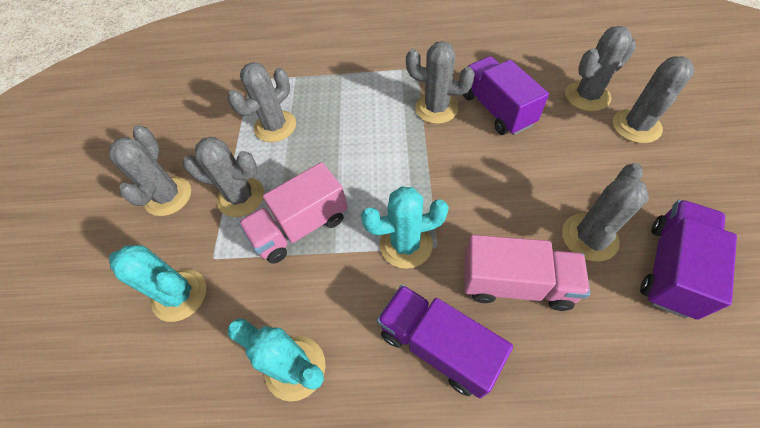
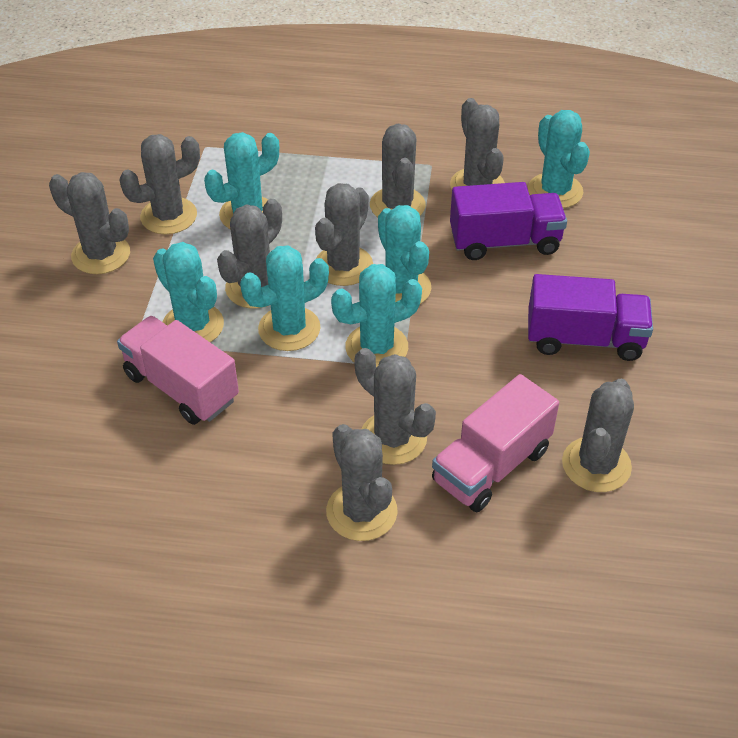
grey cactus: [109,125,191,216] [183,137,264,217] [228,62,296,142] [406,41,475,124] [562,163,649,262] [565,26,636,111] [613,56,694,143] = 7 -> [49,172,130,274] [119,134,200,235] [217,199,282,309] [315,183,373,286] [326,424,398,541] [354,348,436,465] [370,124,426,217] [450,98,505,189] [562,379,634,492] = 9
purple truck: [377,284,513,398] [463,56,549,135] [640,200,737,320] = 3 -> [450,182,567,260] [528,274,653,361] = 2
turquoise cactus: [109,245,206,322] [227,318,325,402] [361,186,449,269] = 3 -> [153,242,224,342] [204,132,279,229] [240,245,329,351] [331,264,422,368] [378,205,431,304] [528,110,590,208] = 6

